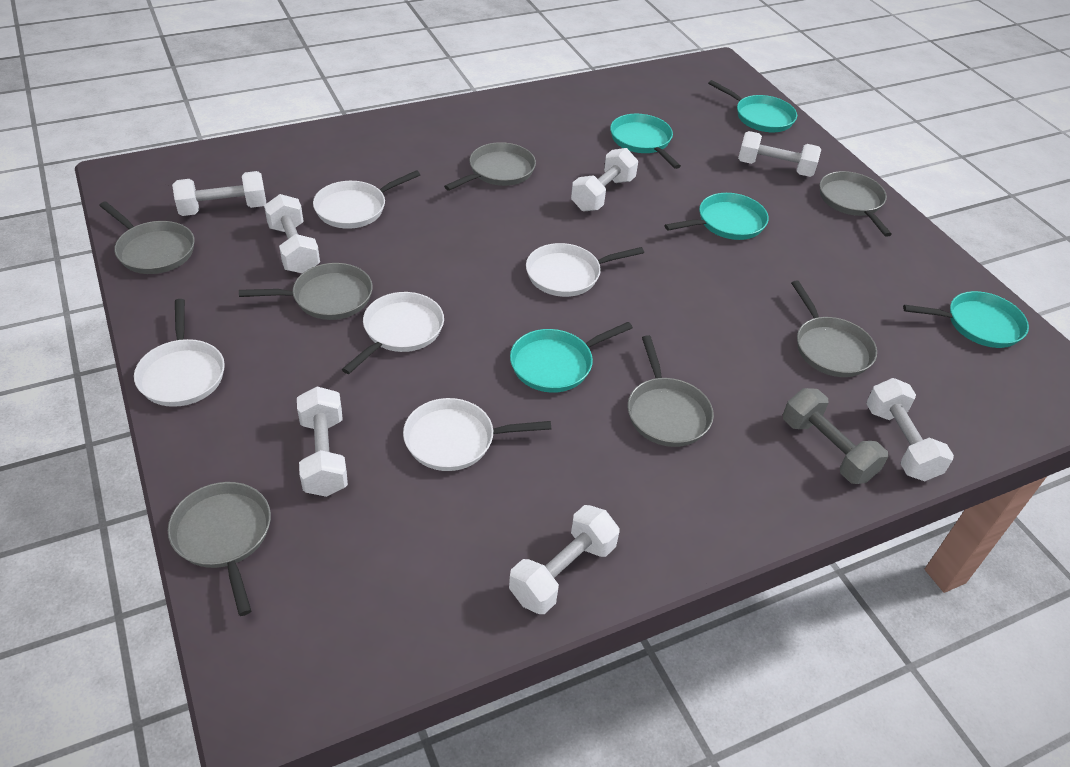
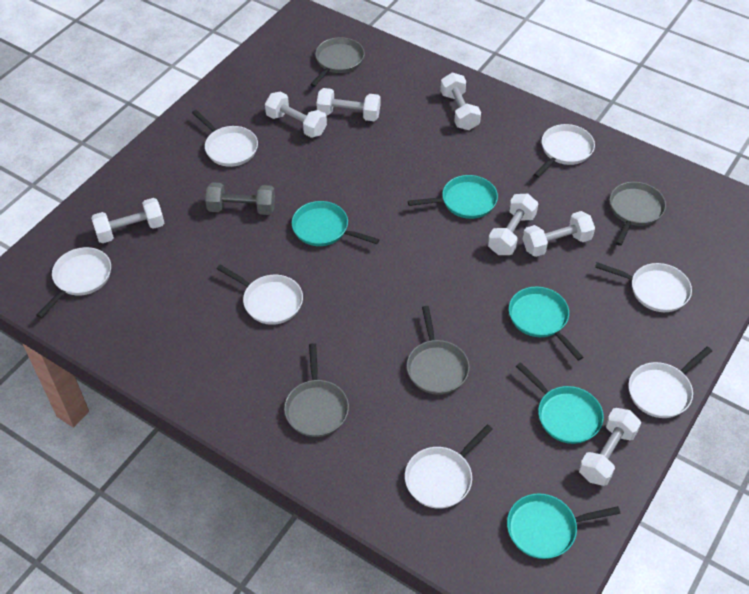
grey pan: [99,201,195,274] [168,482,271,616] [239,263,373,320] [444,142,536,191] [628,335,714,447] [791,281,877,377] [820,171,892,237] = 7 -> [284,343,349,437] [310,37,365,87] [407,306,469,395] [610,182,666,246] = 4
white pan: [134,299,225,407] [313,170,420,229] [342,292,444,374] [403,398,551,471] [526,243,644,297] = 5 -> [37,247,111,318] [192,110,258,167] [217,264,303,325] [405,424,493,509] [534,124,595,178] [595,262,692,312] [629,346,712,418] = 7

